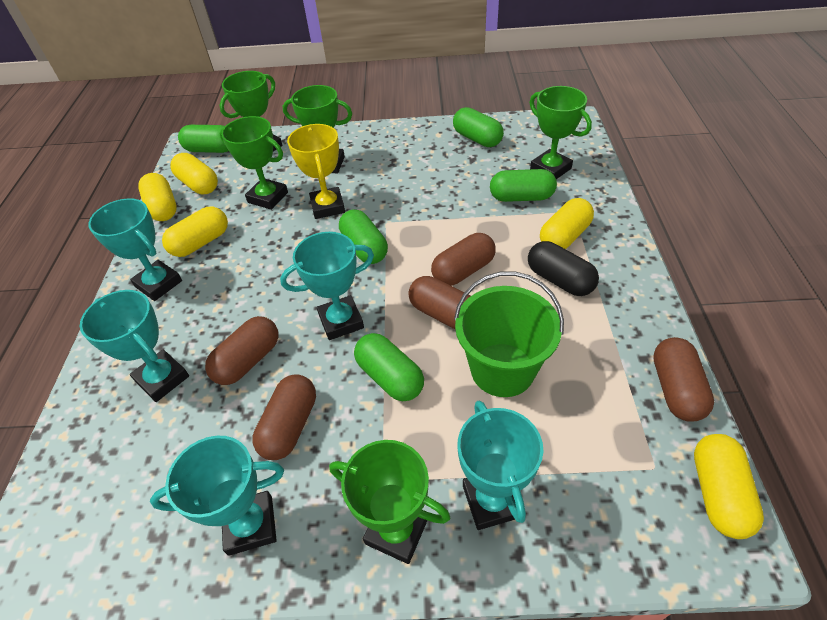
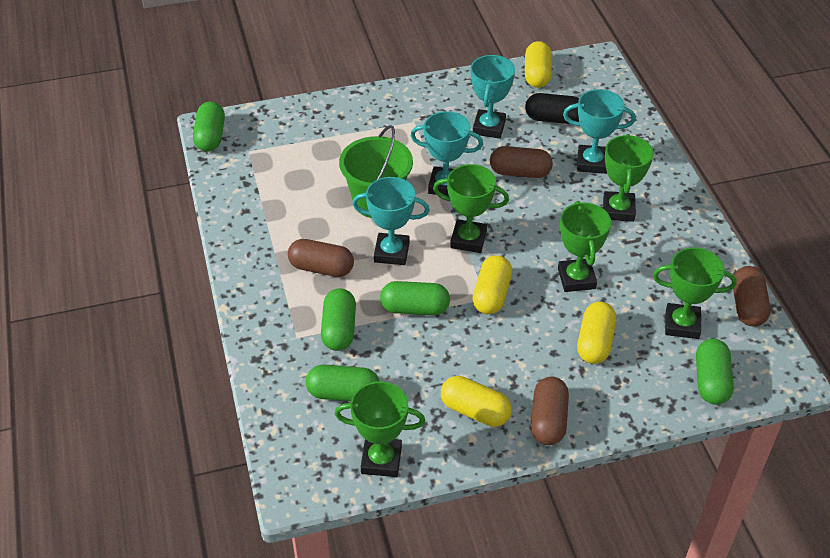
brown capsule: [205,316,279,385] [252,374,316,460] [408,276,471,329] [431,233,496,286] [653,337,714,422] = 5 -> [288,239,354,277] [490,146,553,178] [531,376,569,445] [733,266,771,327] = 4
turquoise trophy: [80,290,189,402] [88,198,182,301] [150,436,284,556] [280,232,374,340] [457,401,543,530] = 5 -> [352,177,430,265] [410,111,483,196] [471,55,515,139] [563,89,636,174] = 4
yellow capsule: [138,173,177,221] [162,207,228,257] [170,153,218,194] [540,198,594,249] [694,434,764,539] = 5 -> [441,376,512,427] [473,255,512,314] [525,41,552,88] [577,302,616,364] = 4
yellow trophy: [287,124,345,219] = 1 -> none = 0

